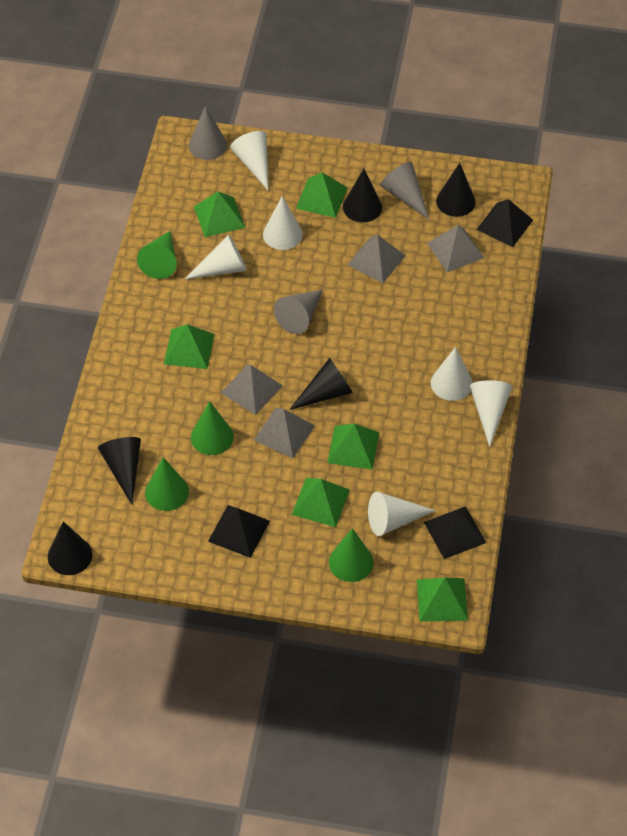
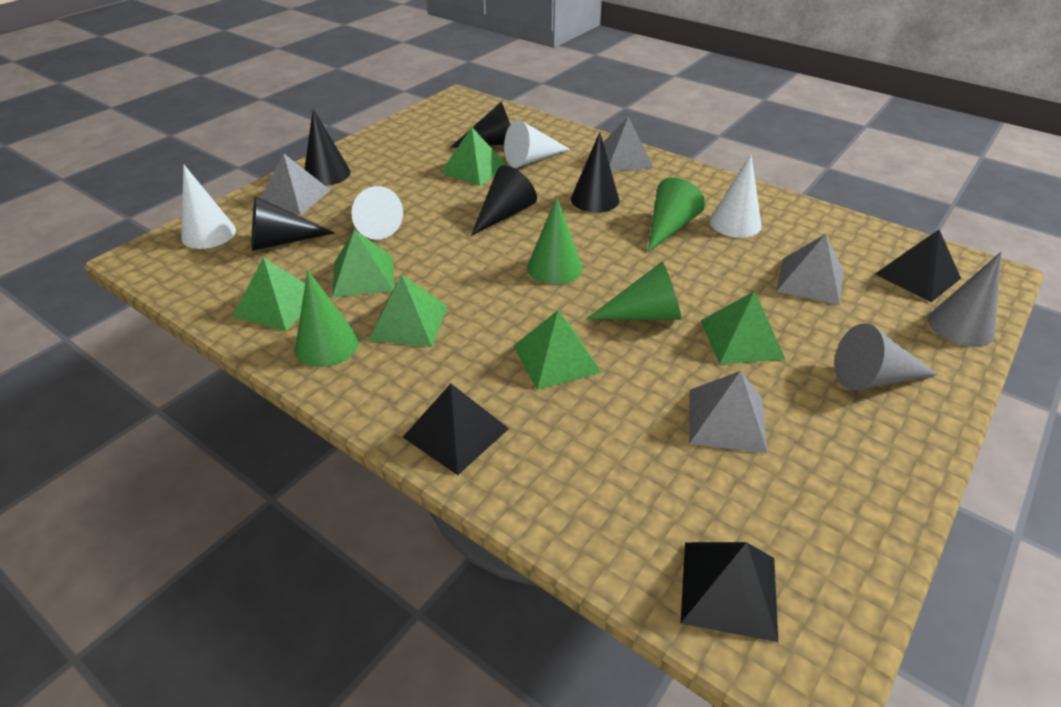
grey cone: [189,106,227,160] [274,290,323,334] [380,162,429,219] = 3 -> [835,323,938,390] [928,252,1001,347] = 2
white cone: [185,234,247,279] [230,131,269,191] [263,196,303,250] [368,492,436,536] [431,347,473,401] [470,380,512,447] = 6 -> [181,164,236,249] [351,186,403,240] [504,120,570,168] [710,155,762,238] = 4

